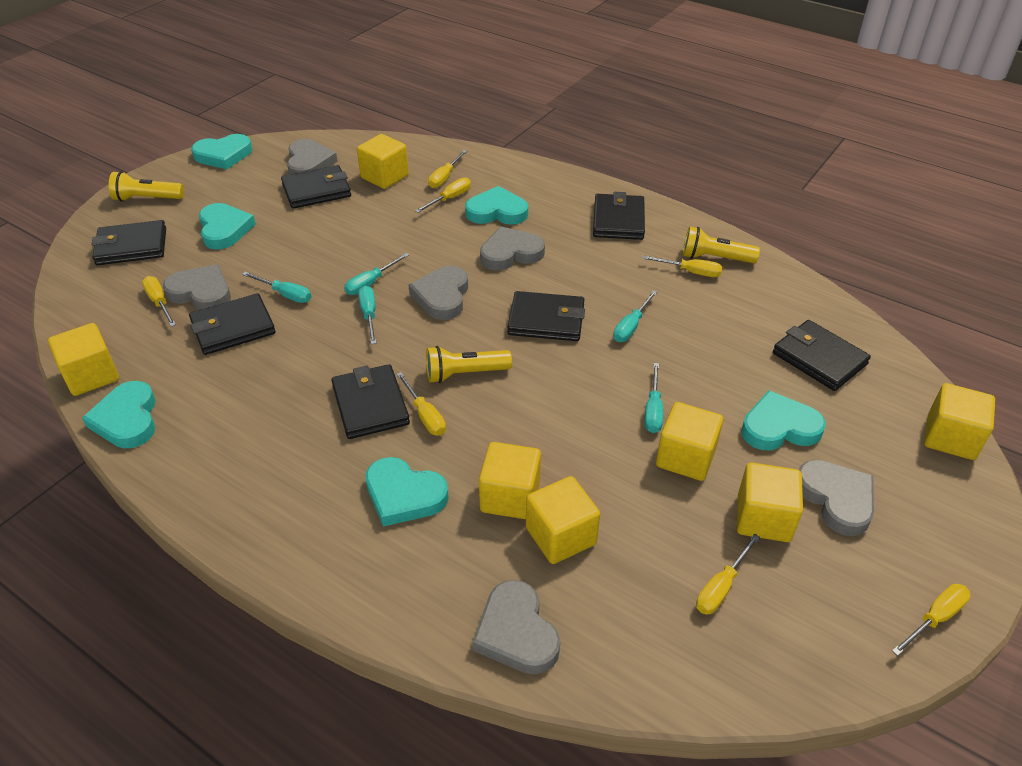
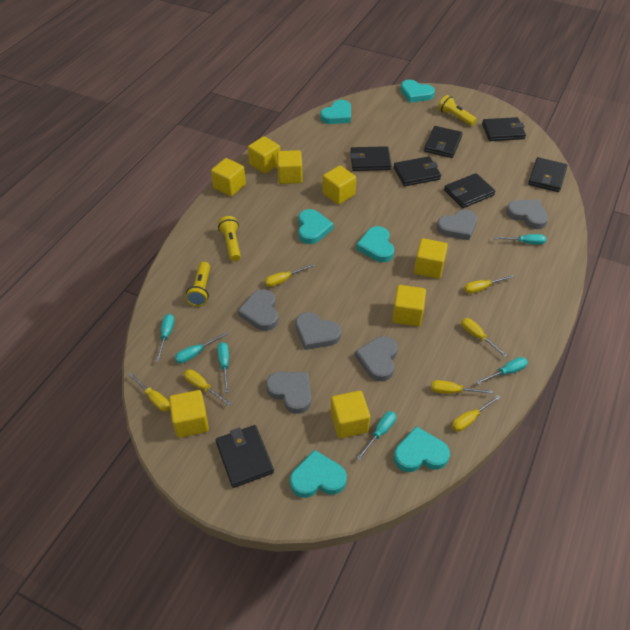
turquoise screwdriver: [242,272,311,303] [344,253,409,295] [358,286,376,344] [613,290,657,342] [645,363,663,433] = 5 -> [156,314,174,362] [175,332,228,364] [217,342,229,393] [357,411,396,460] [476,357,528,384] [494,234,546,245] = 6
yellow cube: [48,323,119,396] [357,134,409,189] [479,442,541,519] [526,476,600,564] [656,402,723,481] [737,463,803,542] [924,383,995,460] = 7 -> [169,390,209,438] [211,158,246,196] [248,136,280,174] [277,150,303,184] [323,166,356,205] [331,391,370,438] [392,285,426,326] [414,238,448,279] = 8

